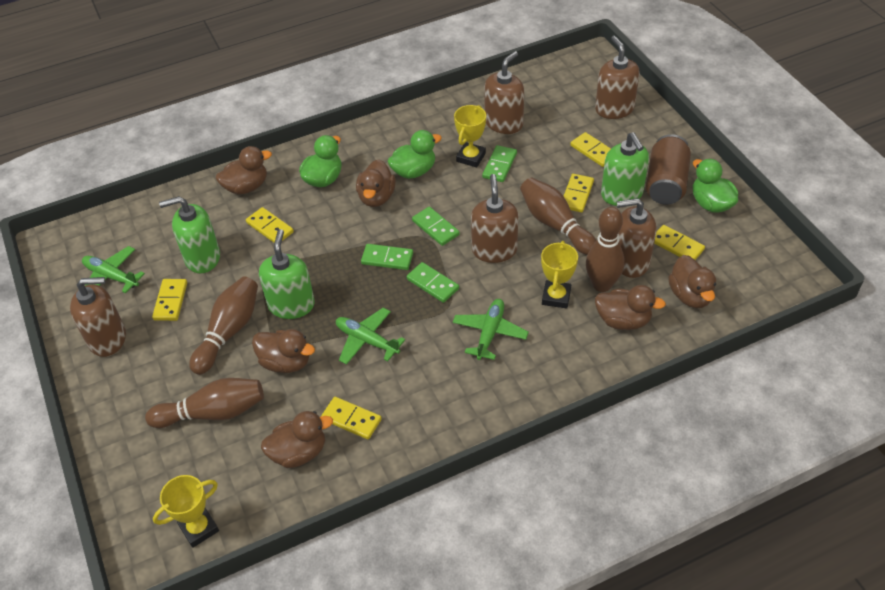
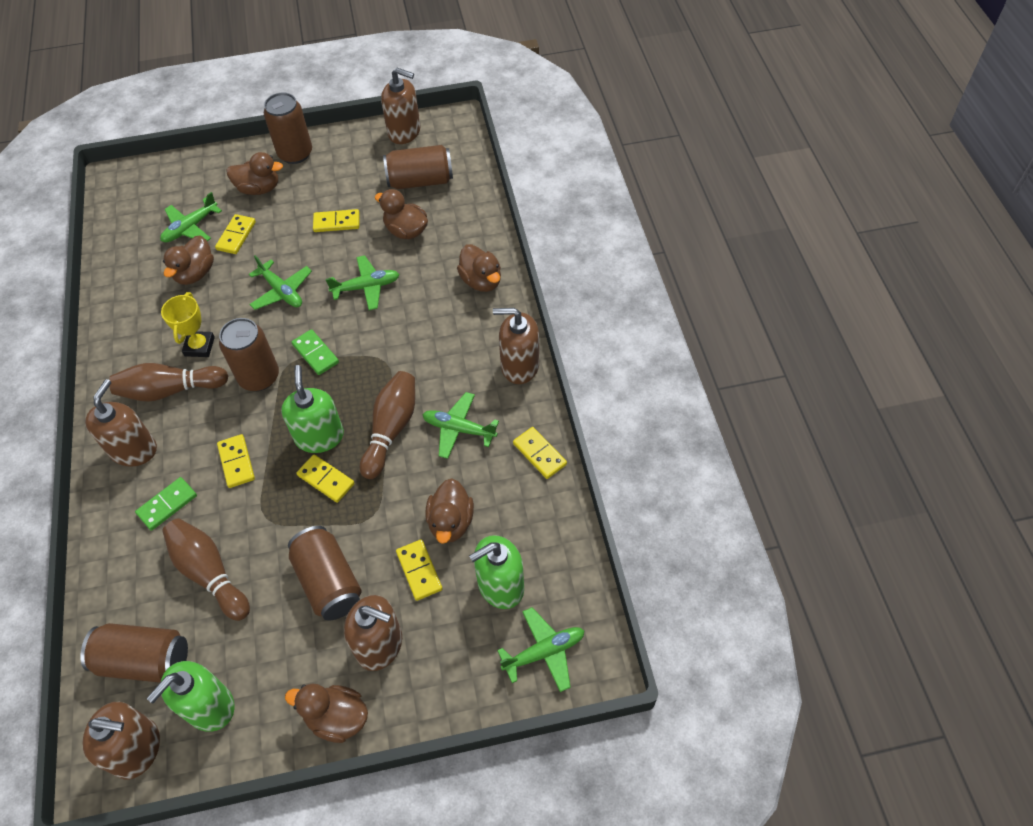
brown bowling pin: [145,378,264,428] [189,277,258,375] [520,178,596,255] [586,207,625,292] = 4 -> [109,363,228,402] [162,518,250,621] [360,371,415,479] = 3
brown can: [646,134,691,205] = 1 -> [80,623,188,683] [219,318,279,391] [264,92,312,164] [288,526,362,621] [383,145,453,189] = 5
green domino: [361,244,413,270] [407,262,459,303] [412,207,460,246] [482,145,517,182] = 4 -> [135,477,197,531] [292,329,339,375] = 2
green duck: [299,135,341,187] [388,130,442,179] [693,159,738,213] = 3 -> none = 0
green plane: [82,246,145,293] [336,308,405,365] [453,299,529,360] = 3 -> [160,192,222,242] [249,255,312,310] [326,255,400,310] [422,392,499,459] [497,607,584,692] = 5
yellow trophy: [153,475,219,548] [454,105,486,168] [541,241,578,309] = 3 -> [161,292,215,357] = 1

